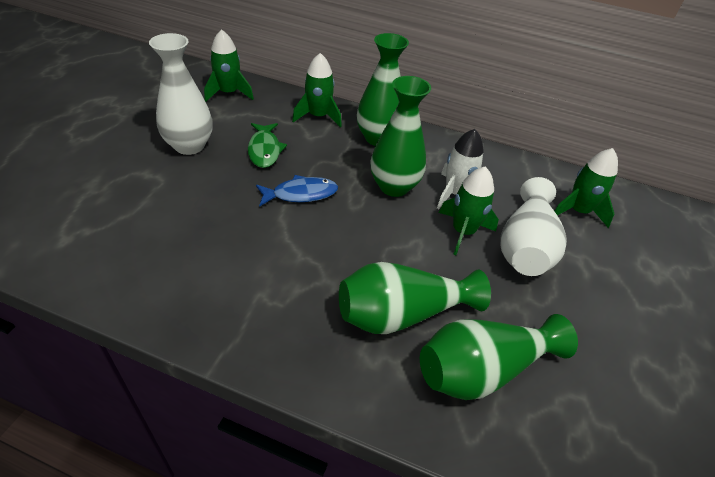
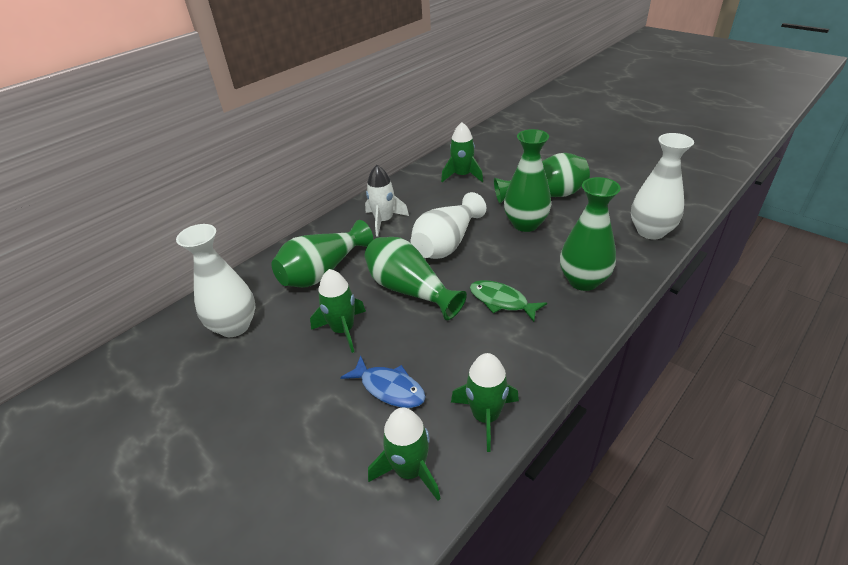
green vase: [339,262,491,334] [357,33,409,146] [371,76,431,197] [420,314,578,400] = 4 -> [272,220,373,287] [364,237,467,320] [494,153,590,204] [504,129,551,232] [560,177,621,291] = 5
white vase: [149,33,213,155] [500,177,567,276] = 2 -> [176,224,255,337] [411,192,486,259] [631,133,694,240] = 3

